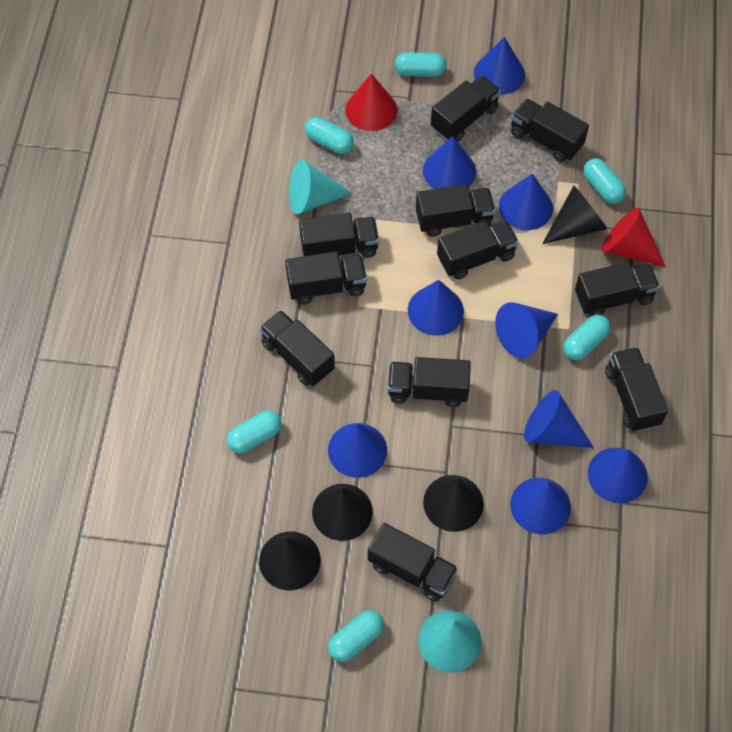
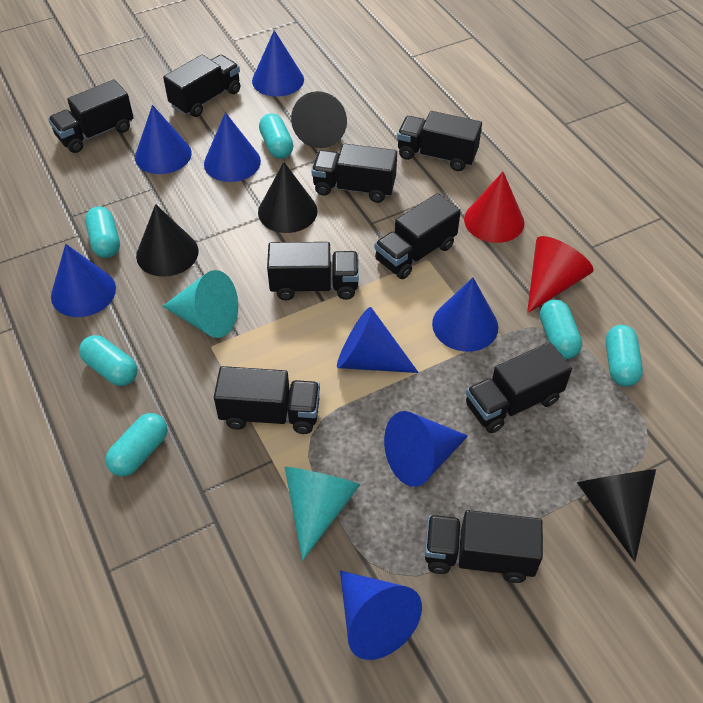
black truck: [260,310,335,386] [285,252,367,304] [299,213,379,258] [368,523,458,602] [388,357,471,407] [416,184,496,237] [431,75,501,142] [437,220,519,279] [511,98,589,162] [575,262,660,316] [605,347,668,432] = 11 -> [48,80,134,153] [163,55,240,117] [214,366,320,434] [267,242,359,300] [311,143,397,203] [375,193,461,279] [397,111,482,171] [425,510,543,583] [466,342,572,433] = 9
blue cone: [328,423,387,478] [408,280,464,336] [423,136,476,189] [474,37,525,95] [495,302,558,358] [499,173,553,230] [510,478,571,534] [524,390,594,448] [588,448,648,503] = 9 -> [51,244,116,317] [135,105,192,174] [204,112,261,182] [252,30,304,97] [337,307,419,373] [340,570,422,660] [384,411,468,487] [432,278,498,352] = 8

